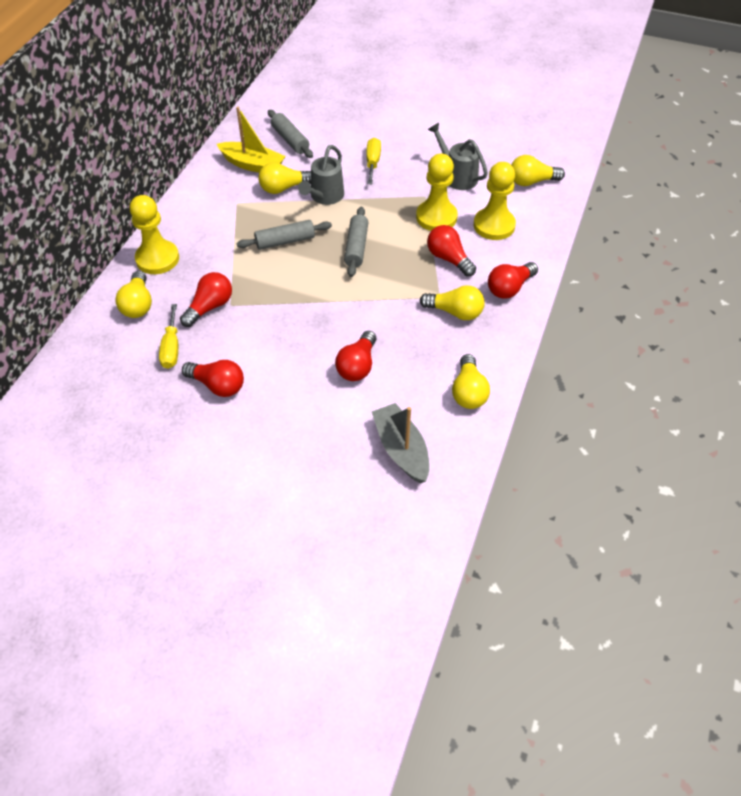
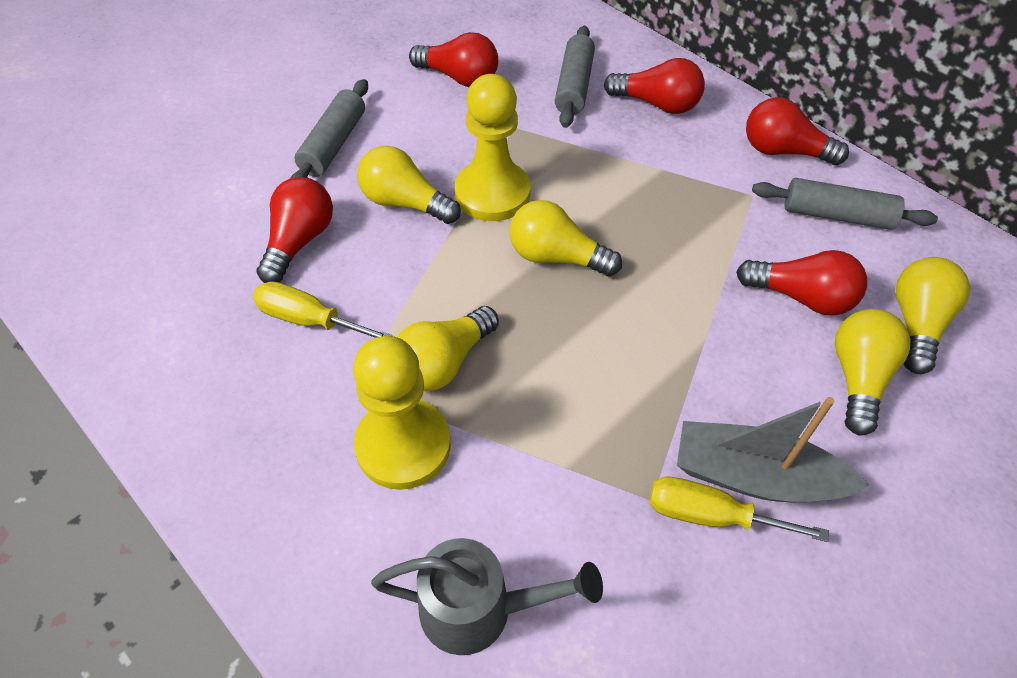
grey watering can: [298,145,344,205] [428,123,488,190] = 2 -> [371,538,603,655] = 1
yellow boat: [217,107,285,173] = 1 -> none = 0
yellow pawn: [130,195,179,274] [416,153,458,231] [474,162,516,240] = 3 -> [353,336,451,490] [455,74,531,221] = 2

